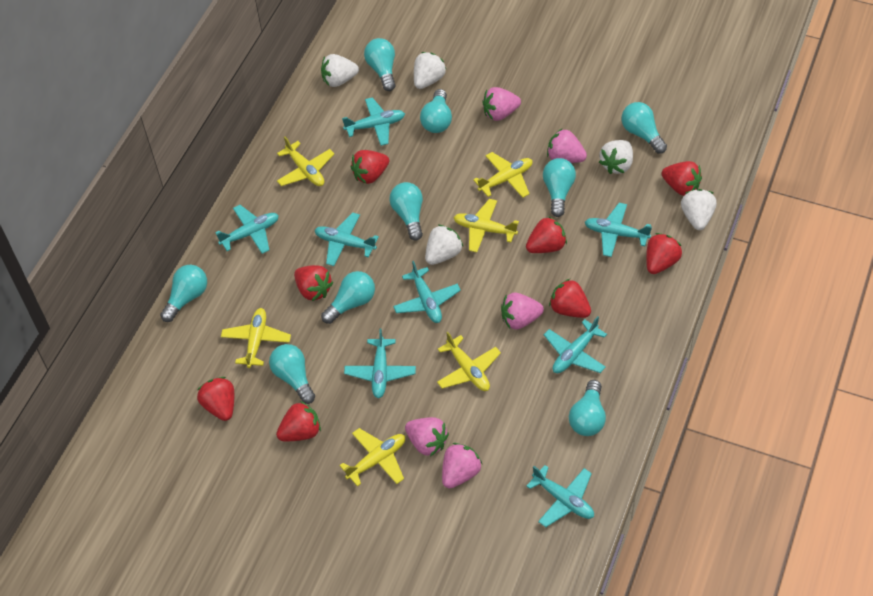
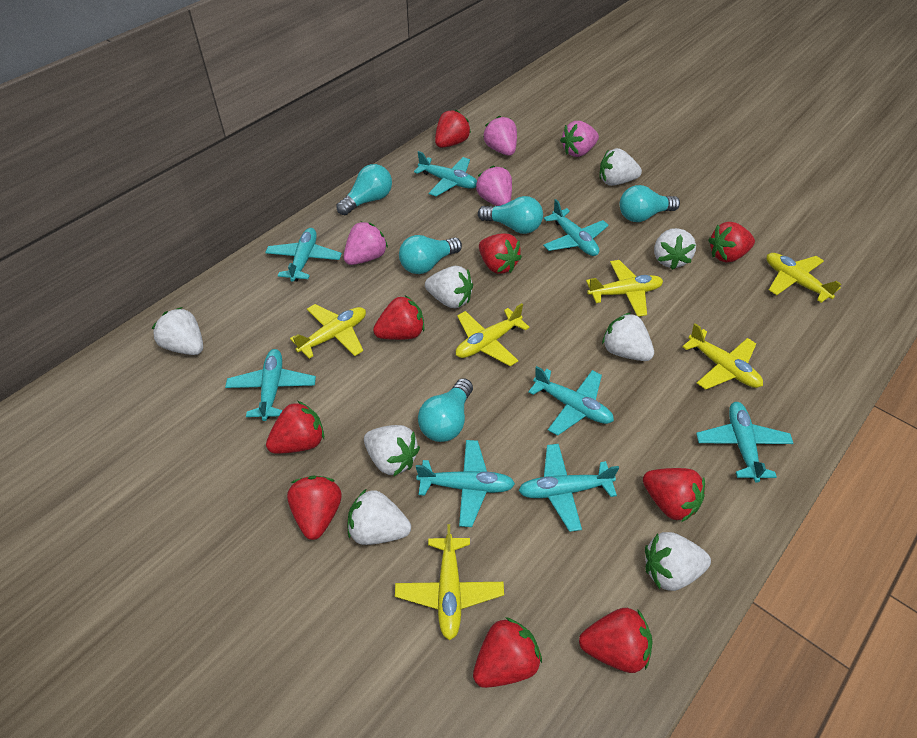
pink strawberry: [405,417,449,457] [442,443,482,489] [482,87,521,121] [501,292,544,330] [547,129,587,163] = 5 -> [344,221,388,265] [476,166,512,206] [483,116,517,156] [560,121,599,157] = 4
red strawberry: [197,377,234,421] [276,401,321,441] [294,265,333,301] [351,150,389,184] [526,216,567,253] [549,279,591,318] [646,233,682,274] [661,161,702,196] = 8 -> [266,401,324,454] [287,476,342,540] [373,295,425,340] [435,110,471,148] [473,617,542,688] [479,233,522,274] [579,608,652,673] [643,468,705,522] [708,222,755,262] = 9
turquoise light bulb: [160,265,207,322] [269,344,315,404] [321,271,375,324] [364,38,396,91] [389,182,423,241] [420,89,452,133] [543,158,576,217] [569,380,606,436] [622,102,667,154] = 9 -> [336,164,392,215] [399,235,462,274] [418,378,473,442] [478,196,543,234] [619,185,680,222] = 5
white strawberry: [321,54,359,87] [414,52,447,89] [425,225,463,265] [599,140,633,174] [681,189,717,230] = 5 -> [152,307,203,355] [347,488,411,545] [364,425,420,477] [425,266,473,308] [599,148,642,186] [602,312,654,361] [645,532,711,591] [654,228,696,270] = 8

